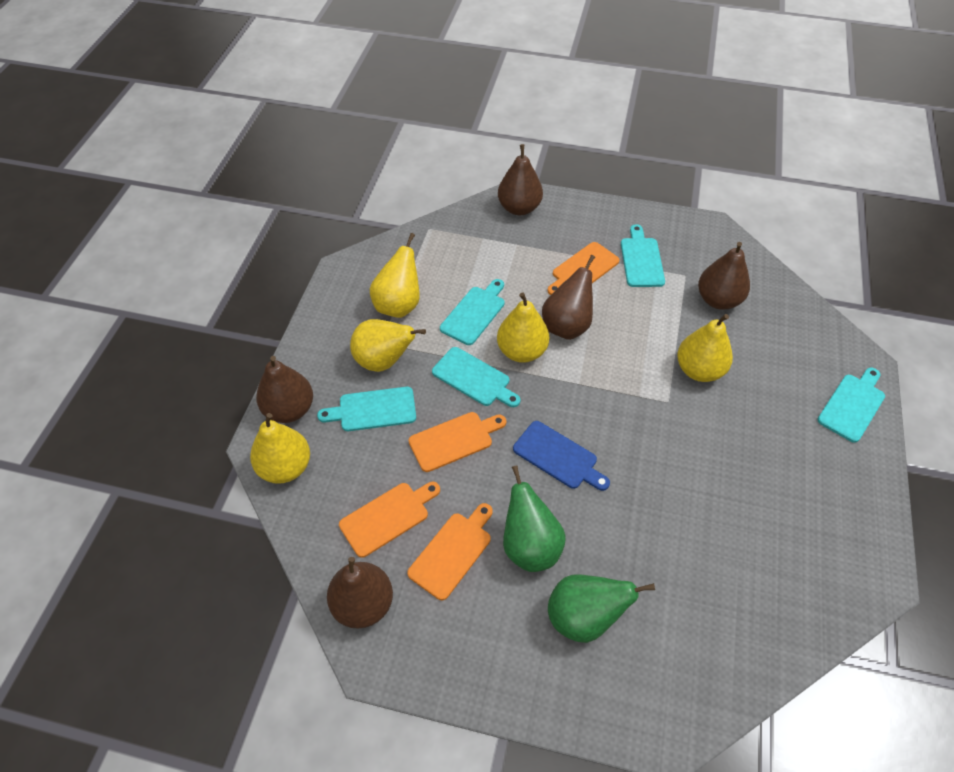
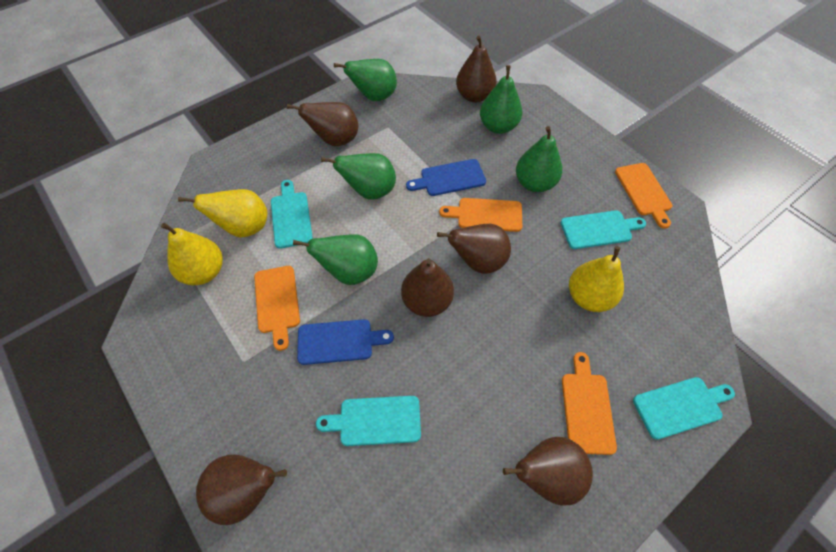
blue cutting board: [513,421,610,491] = 1 -> [297,319,394,365] [406,159,486,196] = 2
brown pear: [256,356,313,423] [327,557,393,629] [498,144,543,215] [542,255,595,340] [698,242,750,310] = 5 -> [196,454,287,525] [287,102,358,146] [401,258,454,317] [437,224,511,274] [456,36,497,102] [503,437,593,505] = 6
green pear: [503,465,566,572] [548,575,655,643] = 2 -> [293,234,378,285] [321,153,396,200] [334,59,397,101] [480,65,522,134] [516,126,562,192] = 5
turquoise cutting board: [317,387,416,431] [432,347,520,407] [440,279,504,345] [621,224,665,287] [817,367,885,443] = 5 -> [271,180,313,249] [316,396,421,446] [560,210,646,249] [633,377,735,440] = 4
yellow pear: [250,413,310,484] [350,319,426,372] [370,233,420,318] [497,292,549,363] [677,314,733,382] = 5 -> [161,223,222,285] [178,189,267,238] [569,246,624,312] = 3

